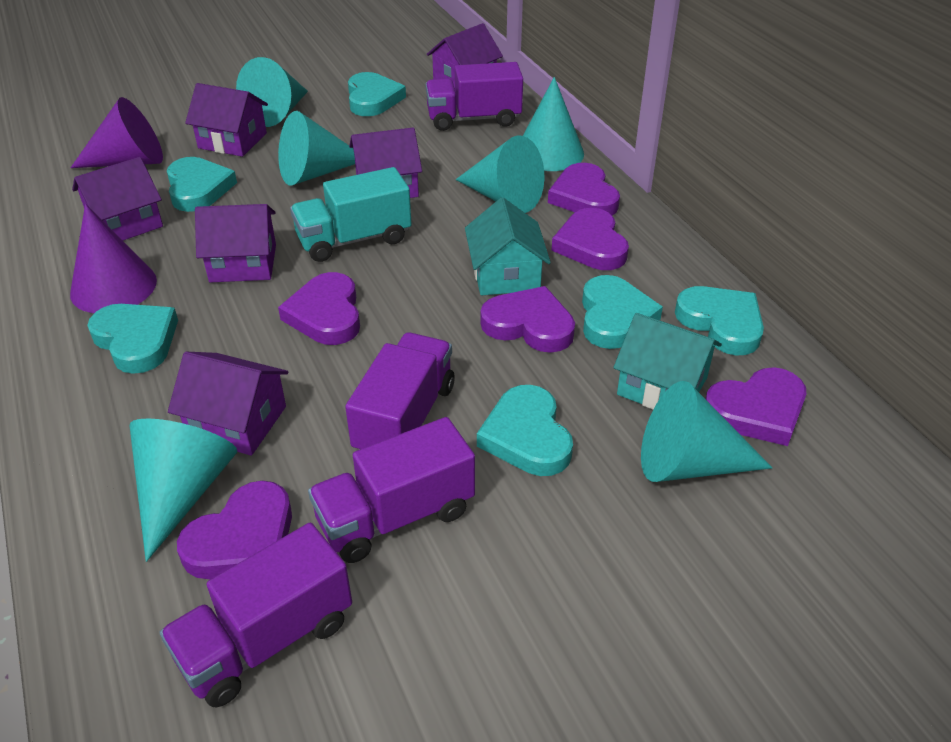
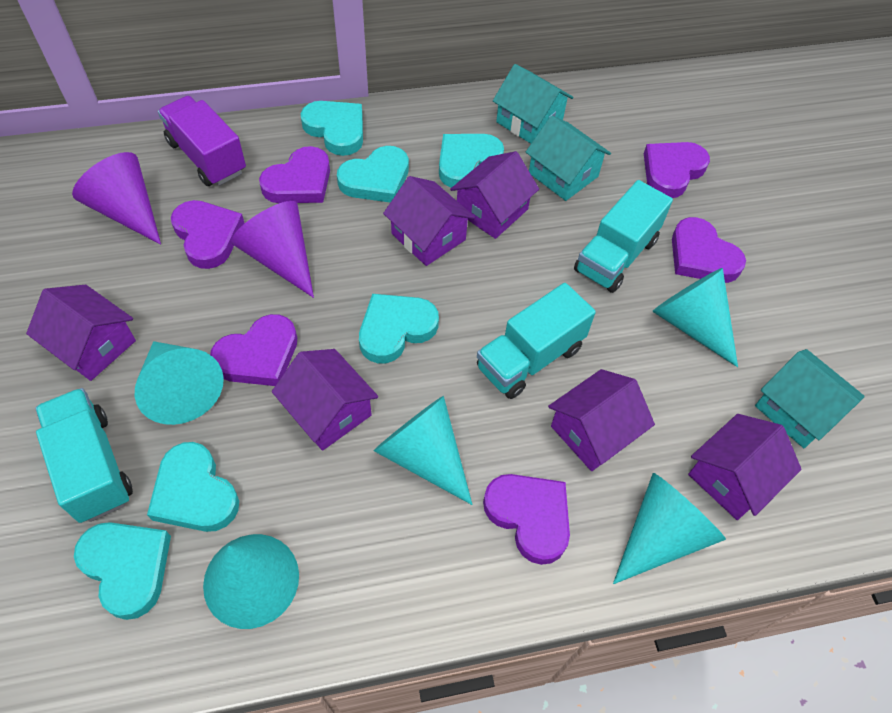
purple truck: [160,523,352,707] [308,417,475,563] [345,332,454,450] [425,62,523,131] = 4 -> [158,96,246,186] = 1
turquoise cone: [130,418,237,562] [236,57,308,127] [278,111,355,186] [456,135,544,213] [523,77,584,171] [641,381,772,482] = 6 -> [135,341,224,425] [203,534,299,629] [373,396,473,505] [613,473,726,584] [652,268,738,367] = 5
turquoise house: [465,198,551,295] [613,313,722,409] = 2 -> [493,64,573,144] [526,115,611,201] [755,349,865,448] = 3
turquoise truck: [290,167,412,262] = 1 -> [35,388,133,523] [477,283,596,399] [574,180,673,293] = 3

